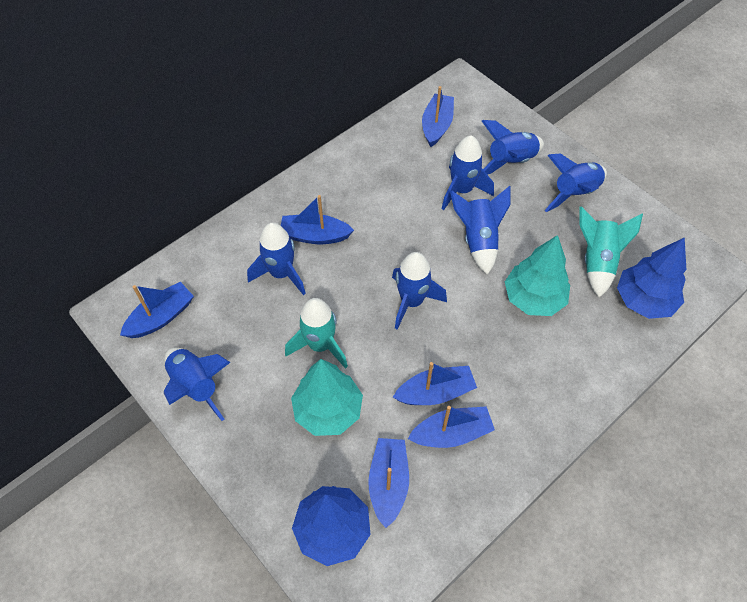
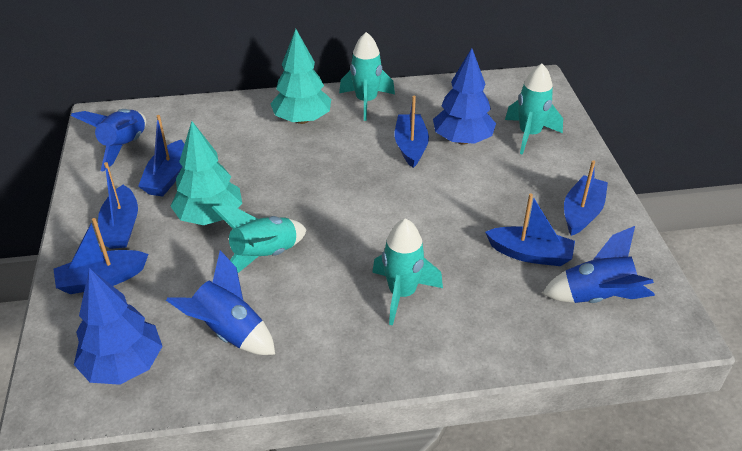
blue rocket: [164,348,231,421] [247,222,306,295] [392,252,447,330] [442,136,494,210] [450,186,511,275] [482,120,544,175] [545,154,607,212] = 7 -> [71,109,146,171] [166,250,275,355] [542,226,655,303] = 3
turquoise rocket: [285,298,348,369] [579,206,643,298] = 2 -> [211,206,307,273] [339,32,395,121] [372,218,443,326] [505,64,563,155] = 4

